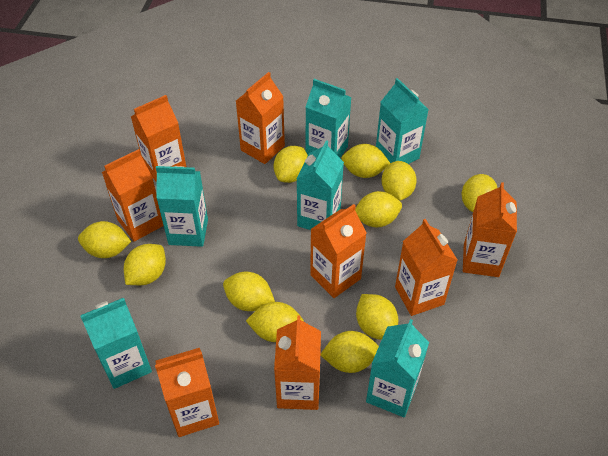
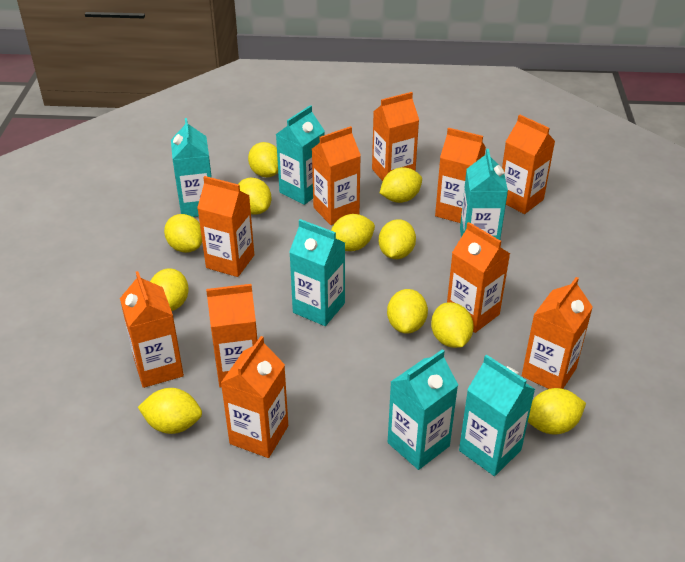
orange carton: [102,149,164,242] [131,95,186,183] [155,348,219,437] [236,72,285,164] [274,315,321,410] [310,204,366,298] [395,219,457,316] [463,182,517,277] = 8 -> [120,271,184,388] [197,176,254,277] [206,284,258,388] [221,336,288,458] [312,126,361,225] [372,92,419,181] [435,128,486,223] [447,222,510,333] [502,114,555,214] [522,277,593,389] = 10

